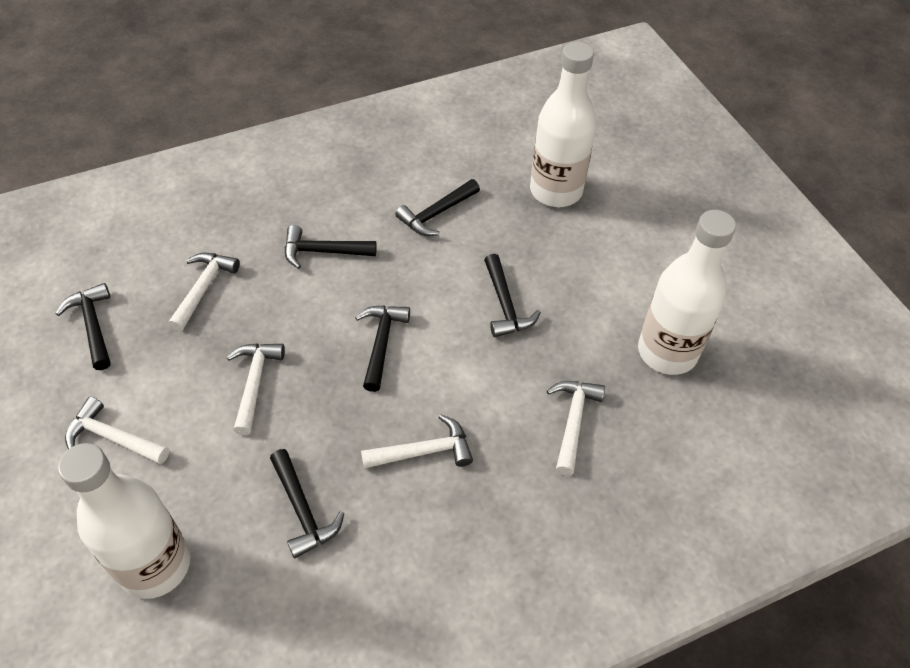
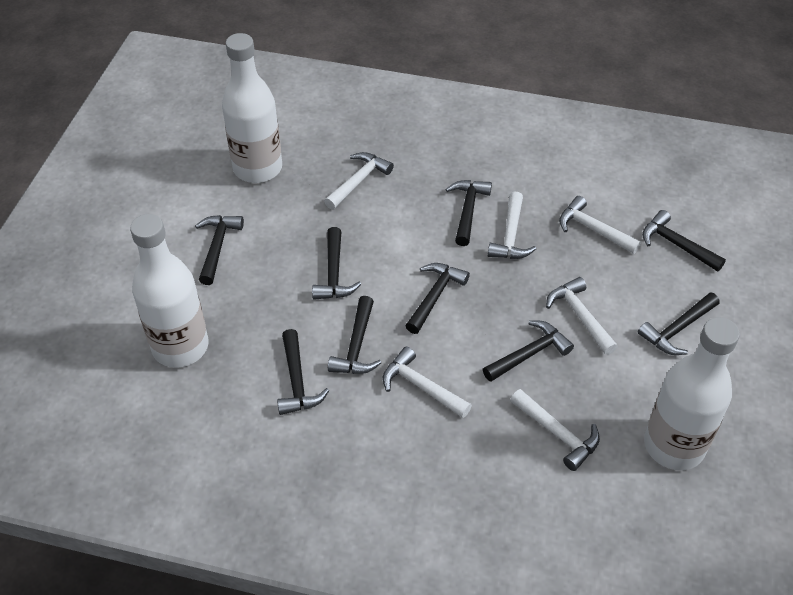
black hammer: [56,283,110,370] [270,449,344,559] [285,225,377,269] [355,305,410,392] [395,179,480,236] [484,254,541,337] = 6 -> [195,215,244,285] [277,329,329,415] [312,227,361,300] [328,296,381,374] [405,263,470,334] [445,180,492,246] [483,321,574,382] [638,292,719,355] [642,210,726,272] = 9
white hammer: [65,397,169,464] [168,253,240,331] [227,343,285,435] [361,414,473,469] [547,381,605,476] = 5 -> [324,152,394,210] [383,347,472,418] [488,191,536,259] [510,389,600,471] [546,277,618,355] [559,196,641,254] = 6

